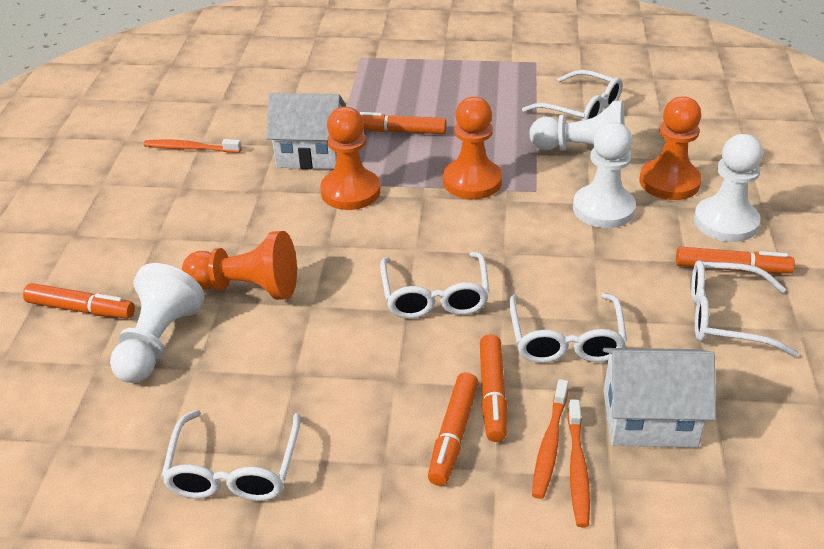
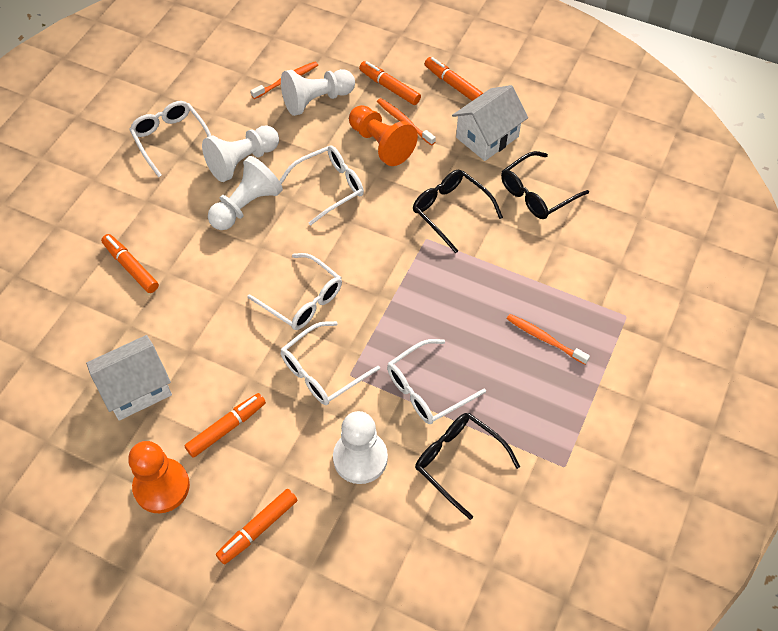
black glasses: none = 0 -> [413,170,503,253] [415,413,520,520] [501,151,589,219] = 3
orange pawn: [182,231,297,300] [320,107,380,210] [443,97,502,199] [639,96,702,200] = 4 -> [128,441,190,513] [349,105,418,166] = 2

